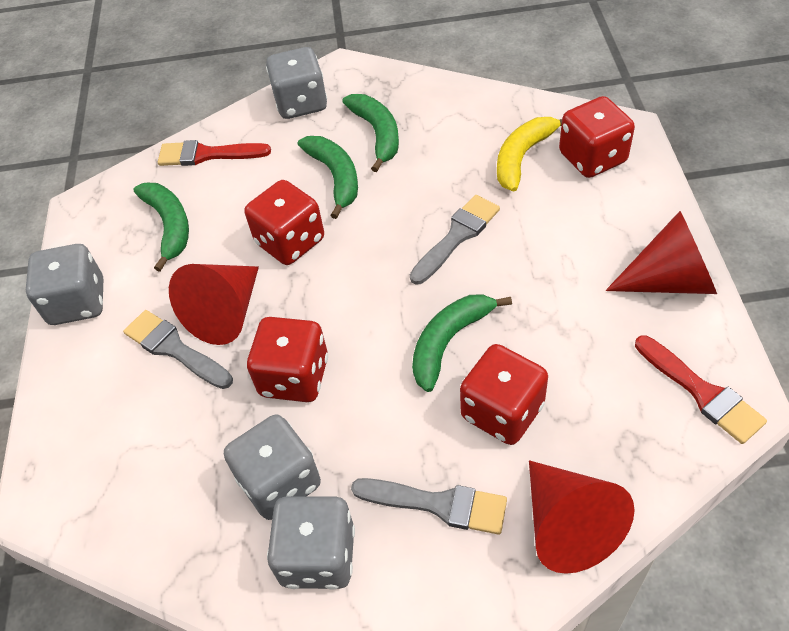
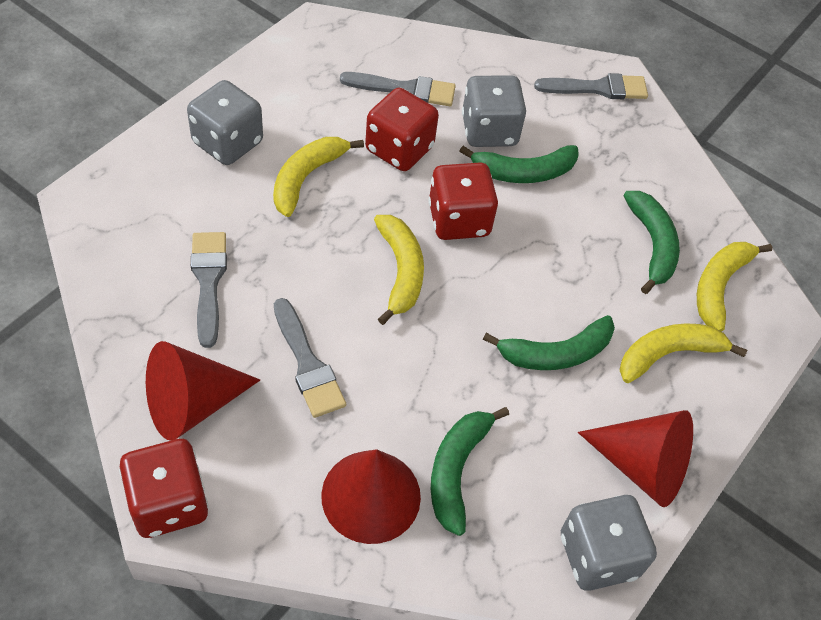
grey brush: [123,310,233,389] [351,478,507,535] [410,195,500,285] = 3 -> [191,232,227,348] [274,298,346,418] [340,72,455,106] [534,73,648,99] = 4
grey dice: [26,244,103,325] [224,414,321,520] [266,47,327,119] [267,496,355,590] = 4 -> [187,80,263,165] [462,75,526,147] [561,495,657,591] = 3
red brush: [158,140,271,166] [635,335,767,444] = 2 -> none = 0
red dice: [245,180,324,265] [247,317,328,402] [460,344,548,445] [559,96,635,178] = 4 -> [119,439,208,538] [365,88,439,171] [428,162,498,240] = 3
yellow banana: [497,117,562,192] = 1 -> [273,137,364,217] [374,215,424,325] [620,323,747,383] [697,242,772,331] = 4

